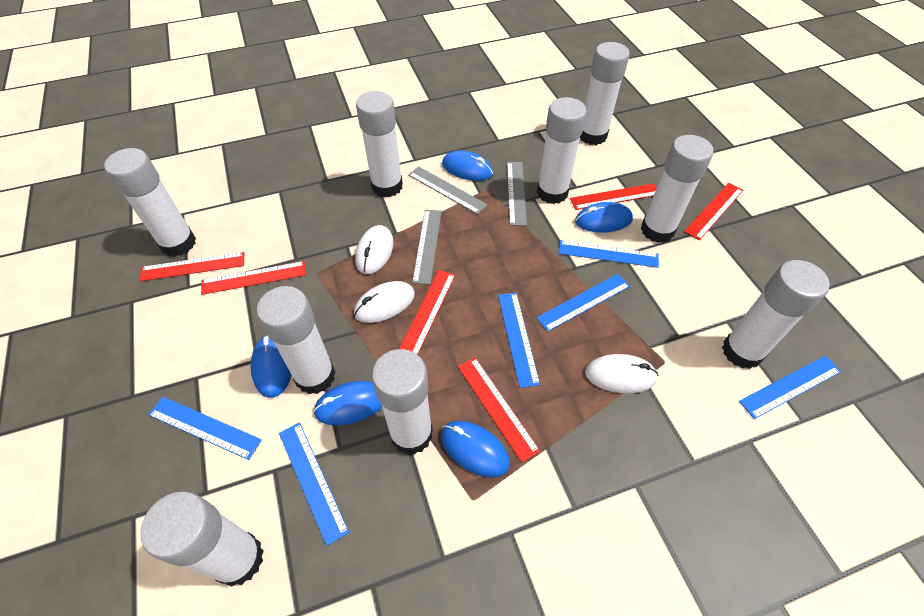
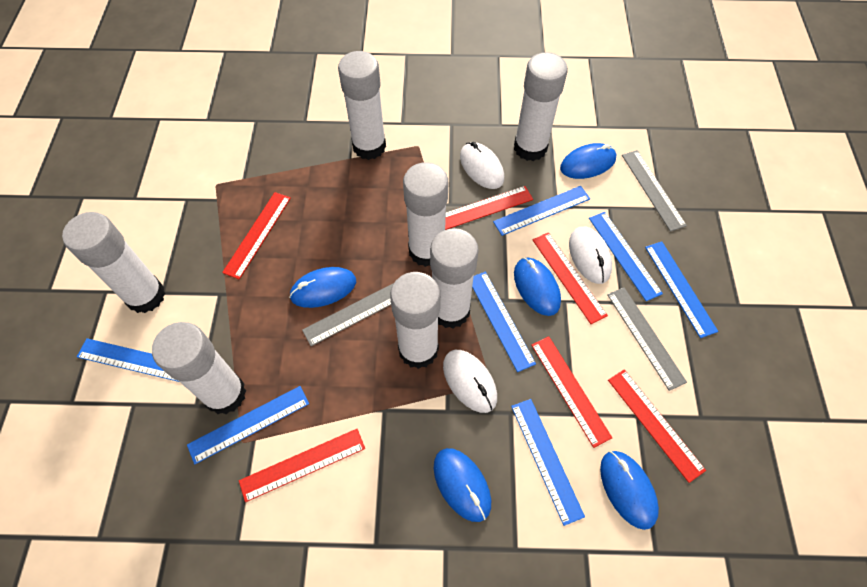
blue ruler: [148,397,262,460] [279,423,349,546] [498,293,540,388] [536,274,630,332] [559,240,659,268] [739,356,841,419] = 6 -> [77,338,179,382] [187,386,309,464] [472,272,536,372] [493,186,590,236] [511,399,585,526] [589,212,663,301] [645,241,718,338] = 7
white glue stick: [104,148,196,257] [141,491,264,587] [256,286,336,394] [356,91,403,197] [372,349,433,455] [537,97,587,204] [580,42,630,145] [641,135,714,243] [722,260,830,369] = 9 -> [62,212,166,313] [152,322,246,414] [338,51,386,160] [390,272,440,369] [403,162,448,267] [430,228,479,329] [514,52,568,161] = 7

